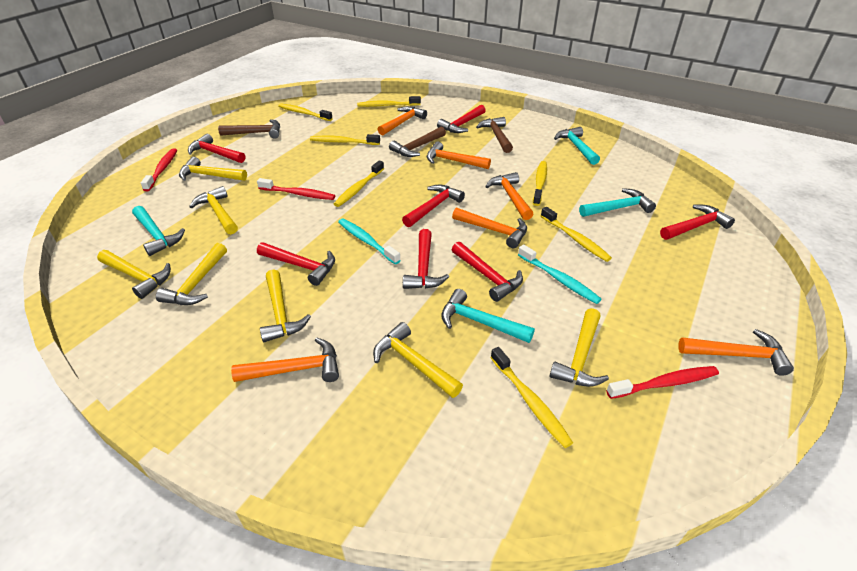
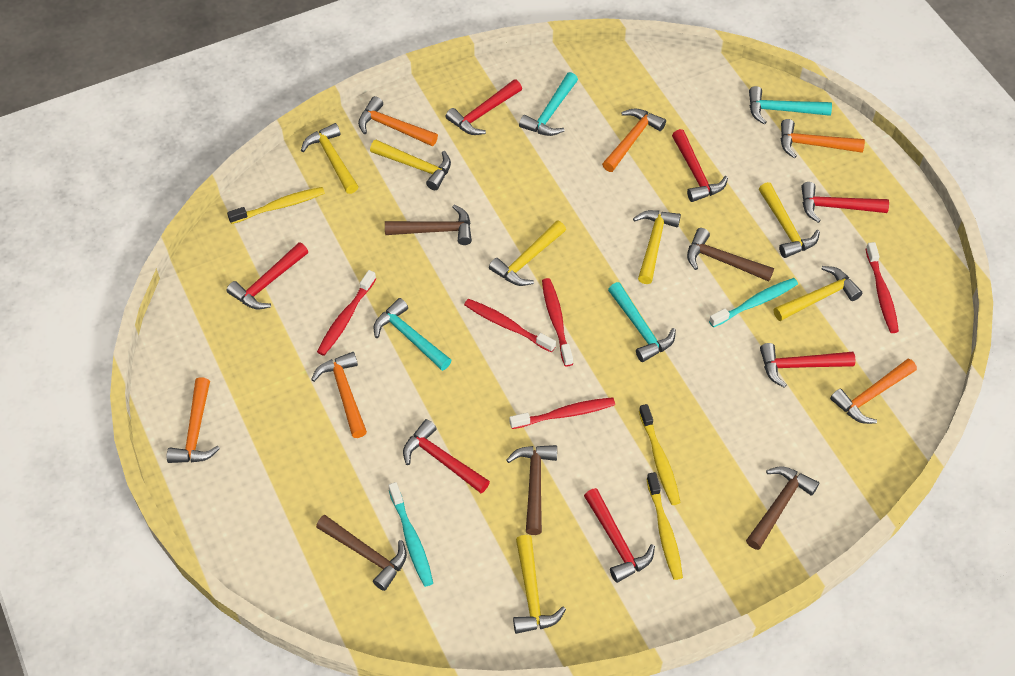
brown hammer: [218,119,280,139] [389,126,446,157] [476,117,513,153] = 3 -> [316,515,407,591] [385,204,472,245] [506,445,557,535] [687,228,774,282] [746,466,819,550] = 5
red toothbrush: [141,148,177,191] [257,178,335,200] [606,366,719,399] = 3 -> [317,270,376,356] [464,299,556,353] [509,397,615,429] [542,278,573,367] [866,242,899,333] = 5
yellow toothbrush: [278,103,333,121] [310,134,380,145] [334,161,384,207] [357,96,421,107] [490,347,573,448] [533,161,547,206] [541,207,612,262] = 7 -> [227,187,325,224] [639,404,681,505] [647,472,683,580] = 3

